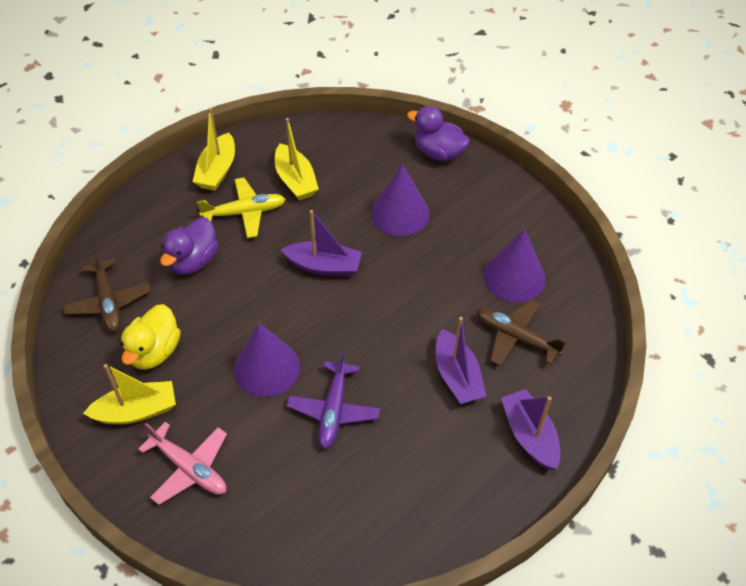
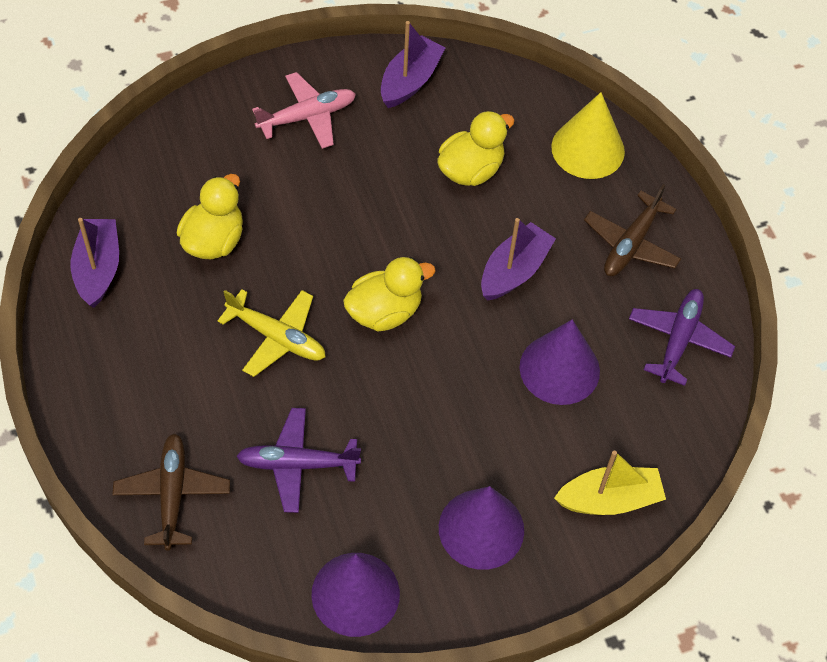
purple duck: [160,217,219,275] [407,106,470,161] = 2 -> none = 0
purple plane: [287,350,380,449] = 1 -> [236,408,361,513] [629,289,735,386] = 2
yellow boat: [83,364,176,424] [192,108,235,191] [275,118,319,201] = 3 -> [554,451,666,515] = 1
yellow cone: none = 0 -> [551,92,625,179] = 1
yellow duck: [121,304,180,370] = 1 -> [177,174,243,259] [343,257,436,332] [437,111,515,186] = 3

